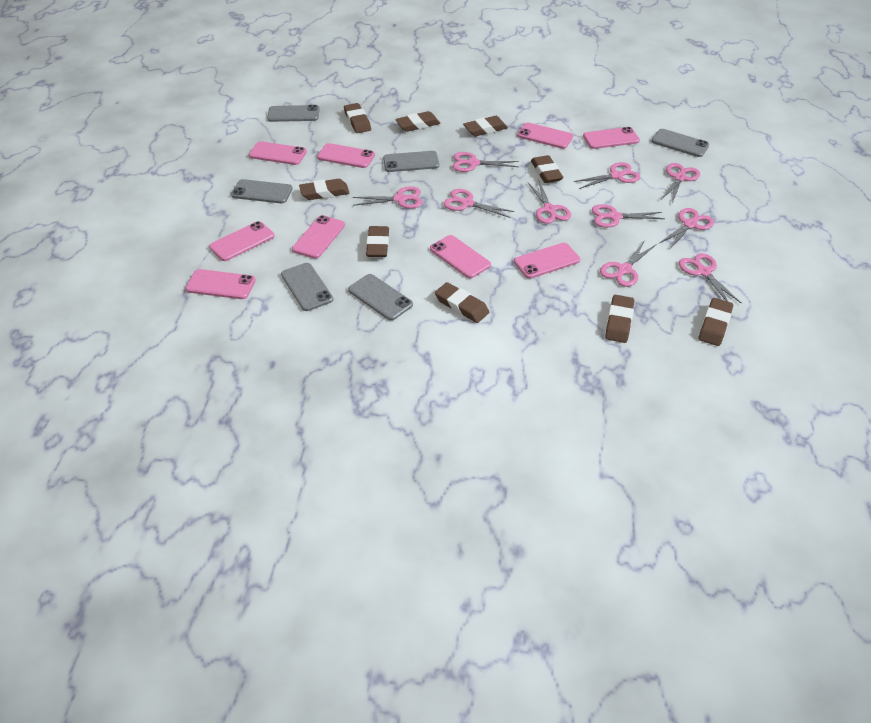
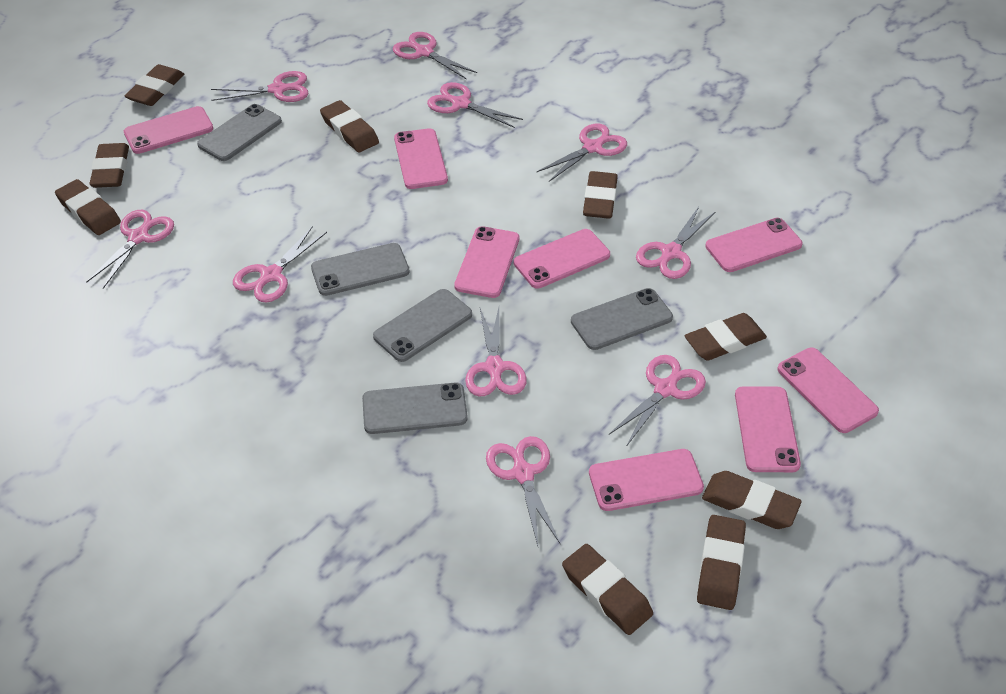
grey phone: [231,179,293,203] [267,105,320,122] [281,263,333,311] [348,274,413,320] [383,151,439,172] [651,129,709,157] = 6 -> [197,104,282,161] [311,243,410,296] [362,383,468,434] [373,289,472,362] [571,288,673,350] = 5
pink phone: [186,269,256,299] [209,221,275,261] [249,141,307,165] [292,215,345,259] [317,143,375,168] [430,235,491,278] [514,243,580,279] [517,122,573,149] [583,127,640,149] = 9 -> [124,106,213,154] [394,128,448,189] [454,226,519,298] [514,229,610,289] [589,449,704,511] [705,218,802,272] [735,386,801,472] [777,348,879,433] = 8

